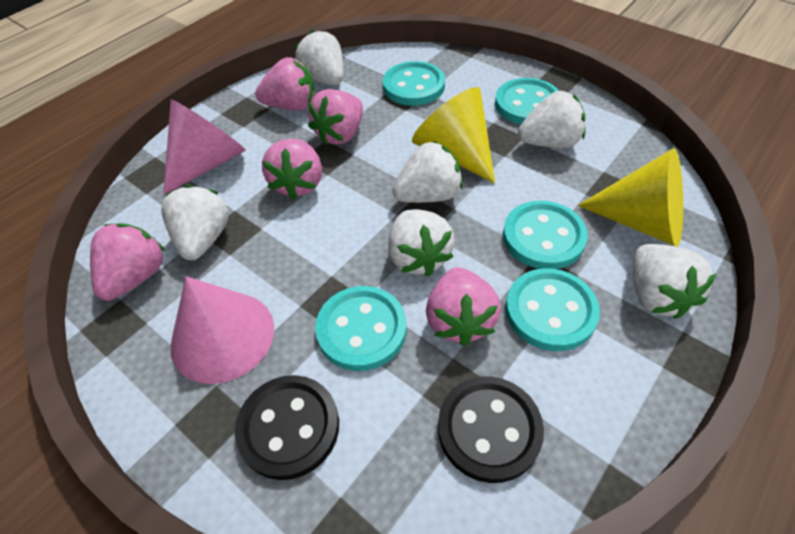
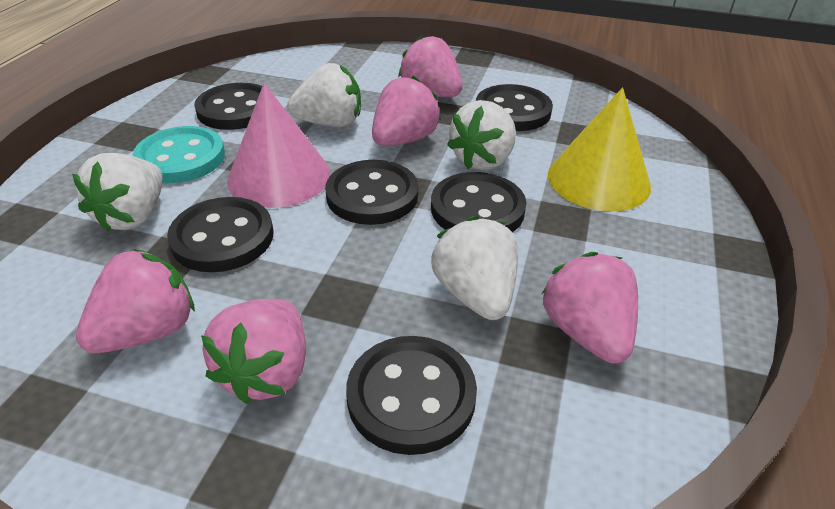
black button: [235,375,339,480] [438,376,544,483] = 2 -> [167,197,274,272] [194,83,262,130] [325,160,418,225] [346,336,477,455] [431,172,527,232] [476,84,553,131] = 6
pink cone: [163,99,246,195] [170,276,274,384] = 2 -> [227,83,331,208] = 1
turquoise button: [315,286,407,371] [383,61,445,106] [495,78,559,124] [503,201,588,269] [505,268,600,351] = 5 -> [132,126,225,183] = 1
white strawberry: [161,185,229,260] [295,30,344,85] [388,209,454,277] [393,141,463,203] [518,91,585,148] [633,244,716,319] = 6 -> [72,153,163,232] [287,63,361,127] [431,216,518,320] [447,100,516,170] = 4
yellow cone: [412,87,495,183] [578,148,683,247] = 2 -> [548,87,651,212] = 1

